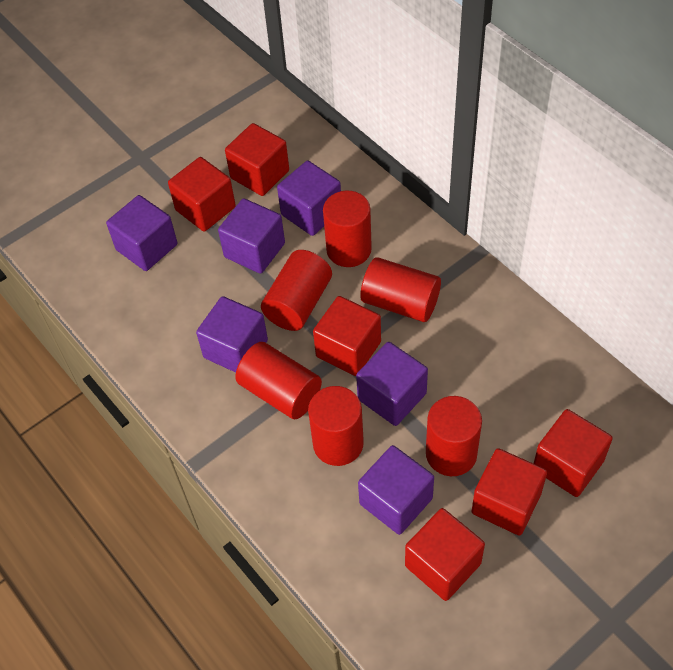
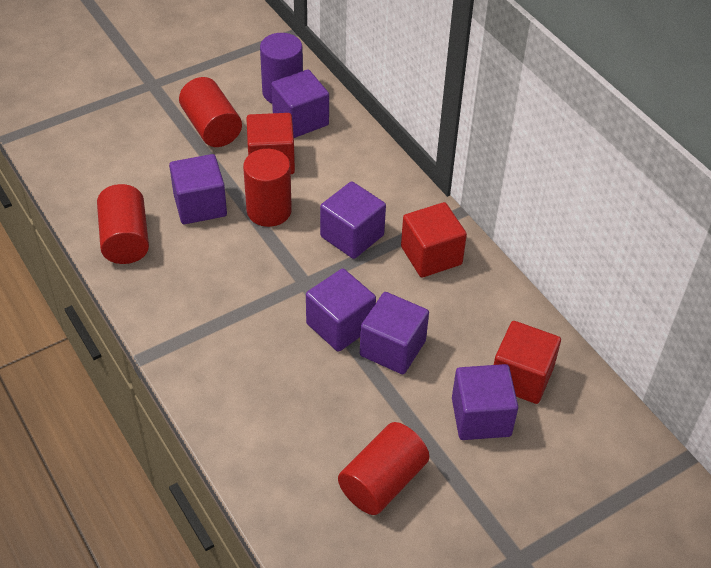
purple cylinder: none = 0 -> [260,33,303,103] = 1
red cube: [168,157,236,232] [225,123,289,196] [313,296,381,376] [405,508,485,601] [471,448,547,536] [534,409,613,497] = 6 -> [246,113,295,174] [401,202,467,278] [494,321,561,404] = 3
red cylinder: [235,342,322,419] [261,250,332,331] [308,386,364,466] [323,191,372,267] [360,257,441,322] [426,396,482,476] = 6 -> [97,184,149,264] [179,77,242,147] [243,149,292,227] [338,422,429,515] = 4

